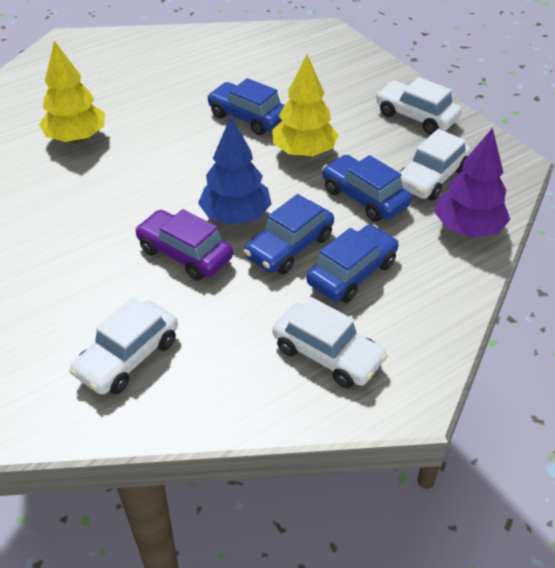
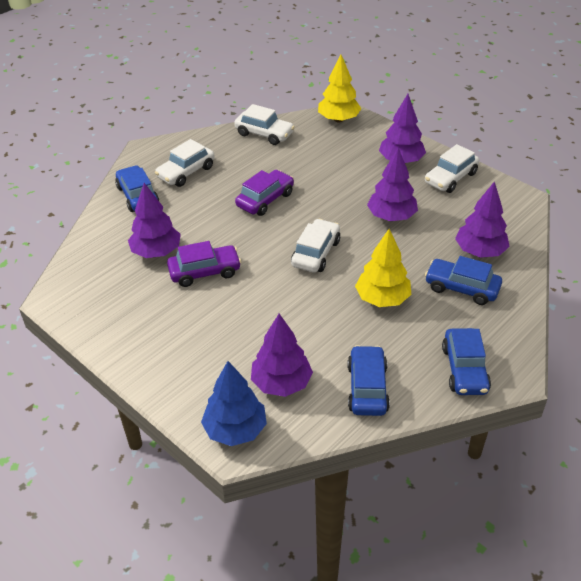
purple car: [135,209,233,280] = 1 -> [167,241,241,287] [235,170,294,216] = 2
purple tree: [435,128,511,238] = 1 -> [128,183,181,258] [251,314,313,397] [367,148,418,221] [379,94,426,163] [455,181,510,258] = 5

